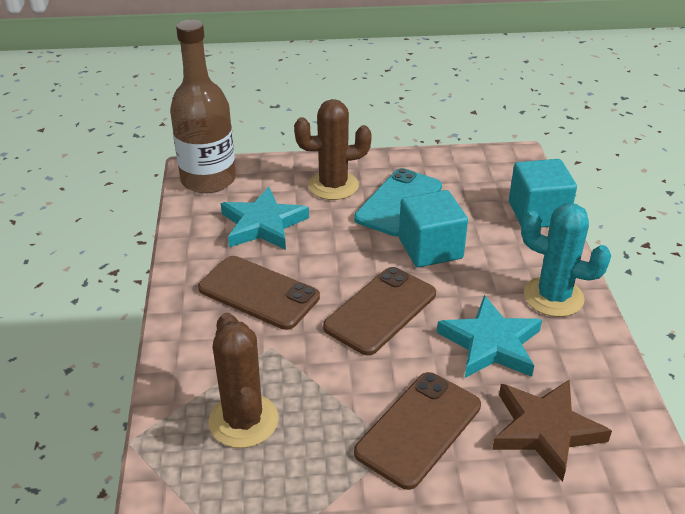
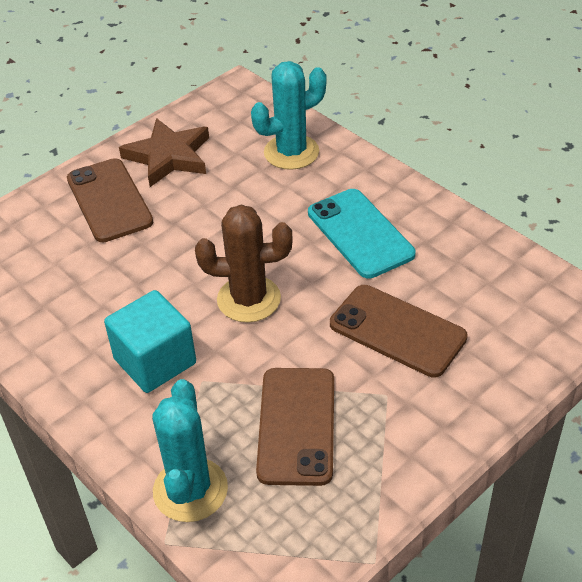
brown bottle: [170,20,236,193] = 1 -> none = 0
brown cactus: [209,313,279,448] [294,99,372,200] = 2 -> [195,205,292,323] = 1
turquoise cactus: [521,203,611,317] = 1 -> [152,379,228,522] [251,61,326,170] = 2
turquoise cube: [399,190,468,267] [509,159,577,227] = 2 -> [104,290,196,393] = 1
turquoise star: [221,187,309,250] [437,295,542,378] = 2 -> none = 0

